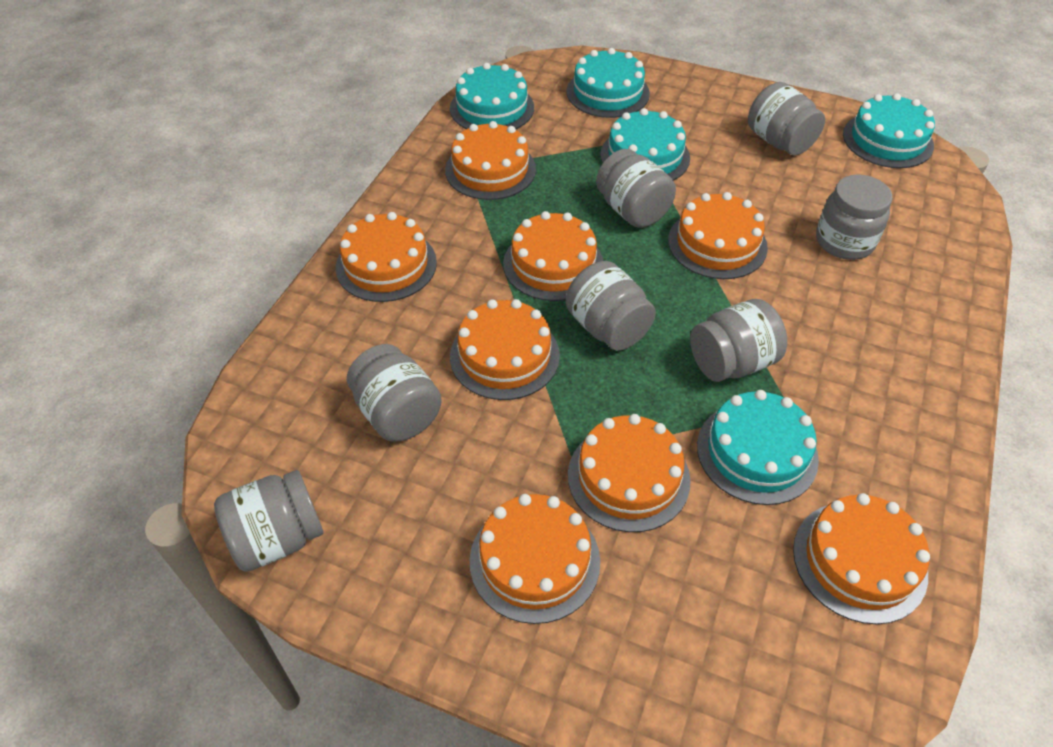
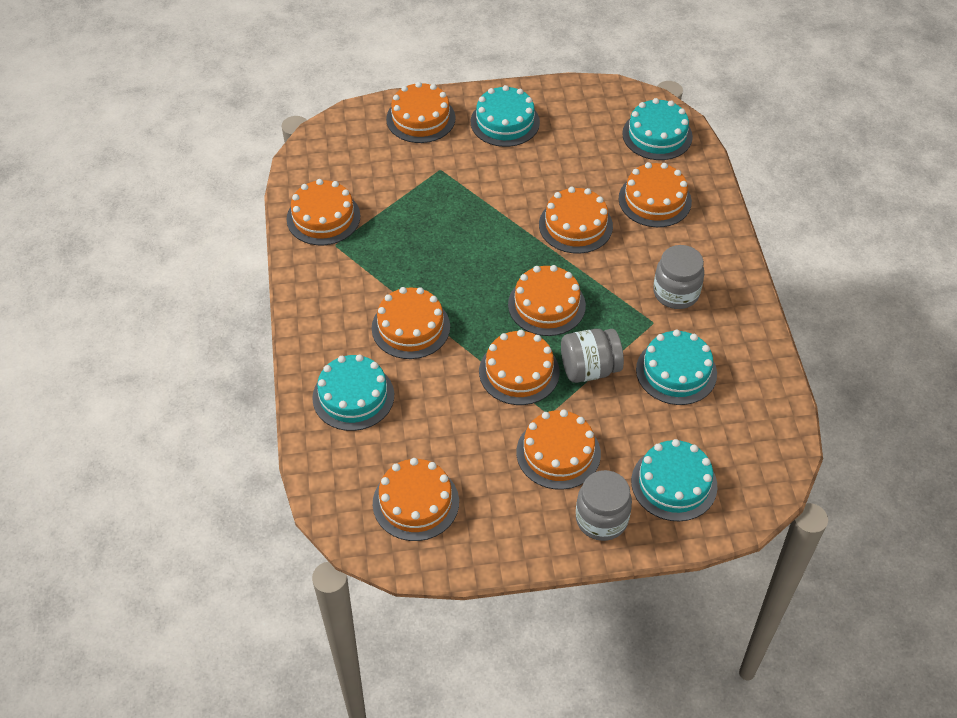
grey jar: [214,470,323,572] [347,344,442,442] [566,261,656,351] [596,149,676,228] [690,299,787,382] [748,82,825,155] [816,175,893,260] = 7 -> [561,329,624,383] [576,470,632,541] [653,245,704,309] = 3
orange cake: [336,212,437,302] [445,121,536,200] [450,299,560,400] [470,494,600,624] [503,211,603,301] [568,414,691,532] [668,192,768,279] [793,493,930,624] = 8 -> [287,179,360,245] [372,287,450,359] [373,458,459,541] [386,82,456,143] [479,330,560,405] [508,265,586,336] [516,410,601,490] [539,187,613,254] [618,162,692,227] = 9

